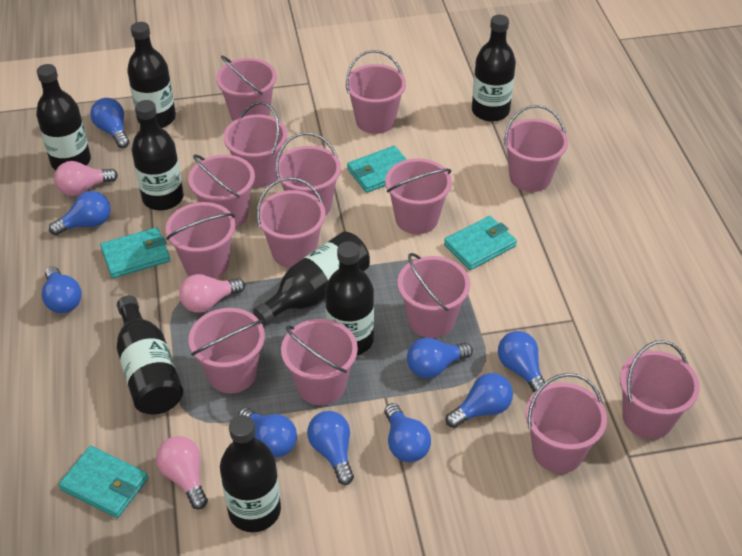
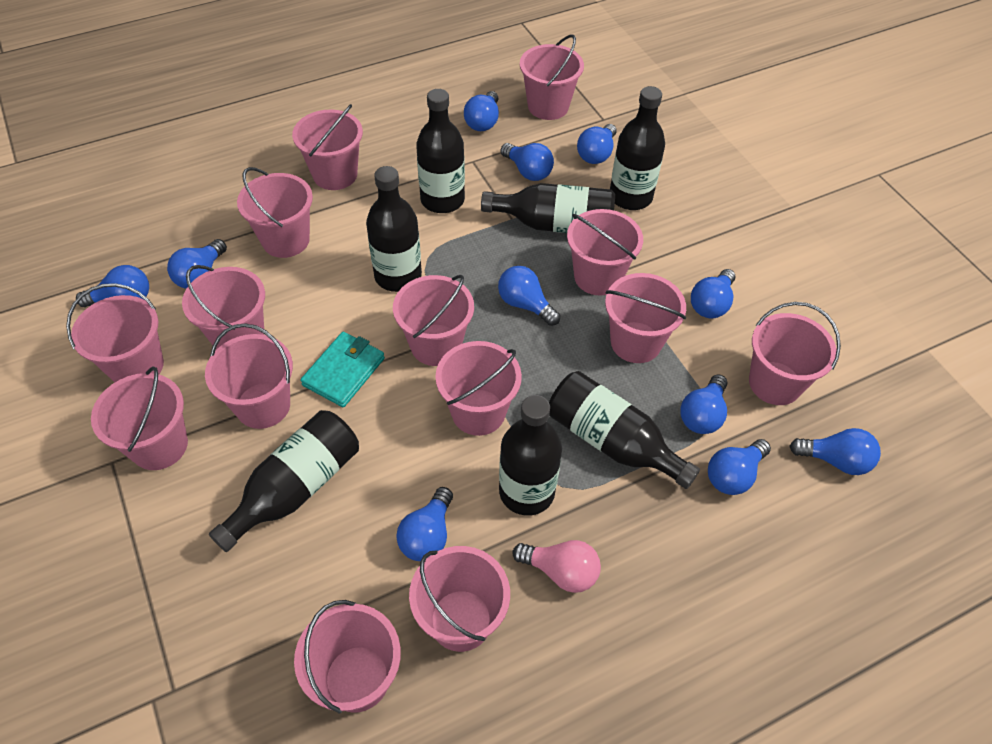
black bottle: [36,64,91,170] [117,295,183,415] [127,22,176,128] [132,100,184,210] [220,415,281,532] [253,231,370,325] [325,241,374,355] [472,15,516,122] = 8 -> [209,410,359,552] [366,166,422,292] [416,89,465,213] [481,183,615,233] [499,395,562,516] [549,371,700,489] [610,86,665,210] = 7
blue light bulb: [42,266,82,313] [49,191,111,236] [90,98,129,148] [238,407,297,458] [307,411,354,485] [384,403,431,462] [407,338,473,378] [446,373,513,428] [498,331,545,392] = 9 -> [76,265,149,307] [167,239,227,289] [396,487,453,561] [464,91,499,131] [498,266,560,326] [501,143,554,181] [577,124,616,164] [680,374,727,434] [691,269,736,318] [708,439,771,495] [789,428,881,475] = 11
pink light bulb: [54,161,118,196] [156,436,208,509] [179,274,245,313] = 3 -> [513,540,601,593] = 1
turquoise wallet: [59,446,148,518] [100,227,170,278] [347,146,407,193] [444,216,517,270] = 4 -> [301,332,385,407] = 1

